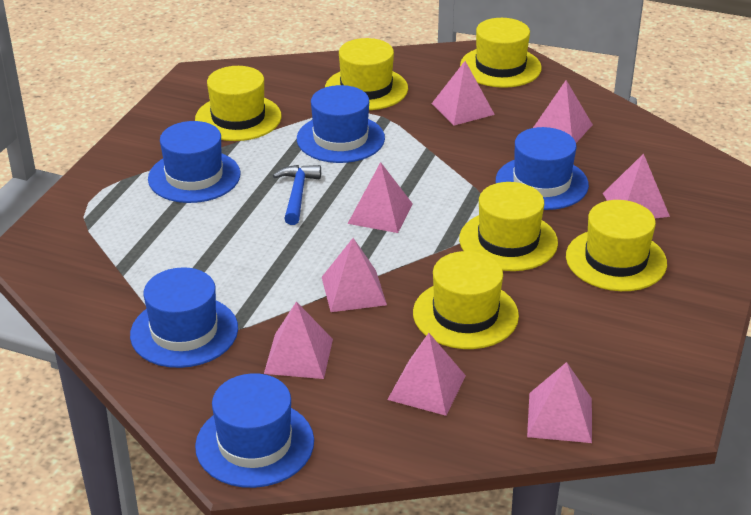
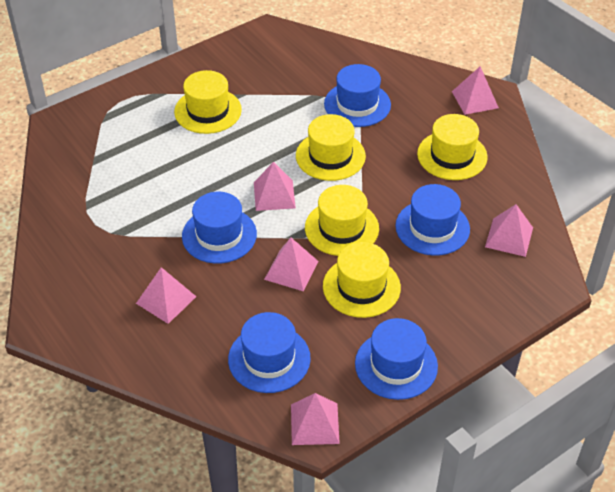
blue hammer: [273,165,321,225] = 1 -> none = 0
pink pyramid: [264,302,333,379] [322,238,387,312] [348,162,413,233] [387,333,466,416] [431,61,495,126] [527,362,592,443] [533,80,593,143] [603,153,670,219] = 8 -> [136,267,197,324] [254,162,296,211] [264,238,318,291] [291,393,340,445] [452,67,499,115] [485,204,533,257] = 6
yellow hat: [195,66,282,141] [325,38,408,110] [413,251,519,349] [459,182,558,271] [460,18,542,88] [566,200,667,291] = 6 -> [174,70,242,134] [296,114,366,181] [305,185,379,256] [323,242,401,318] [417,114,488,180] = 5

